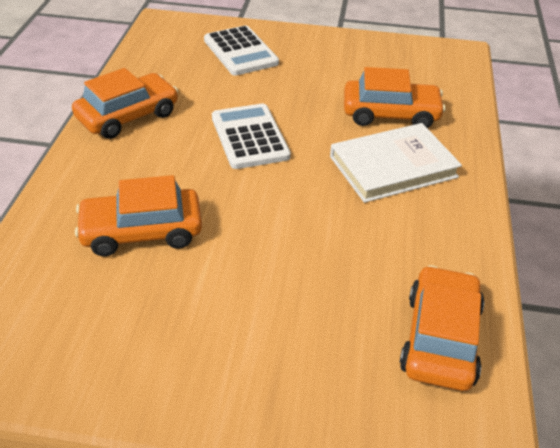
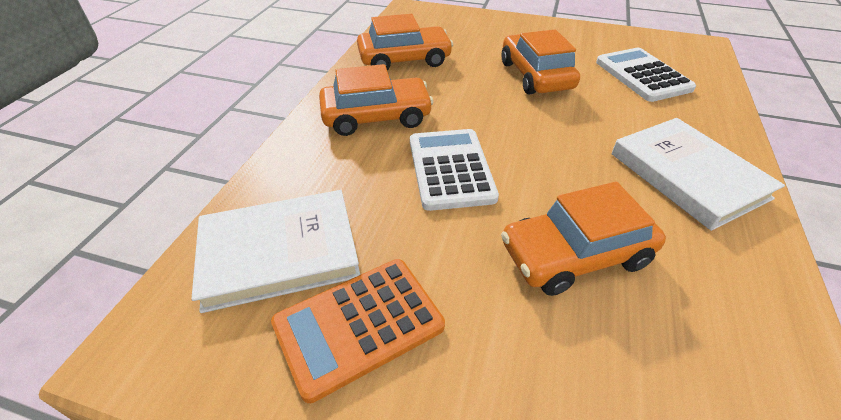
orange calculator: none = 0 -> [271,259,445,403] = 1
white book: [330,123,462,203] = 1 -> [192,190,360,313] [612,118,785,231] = 2

